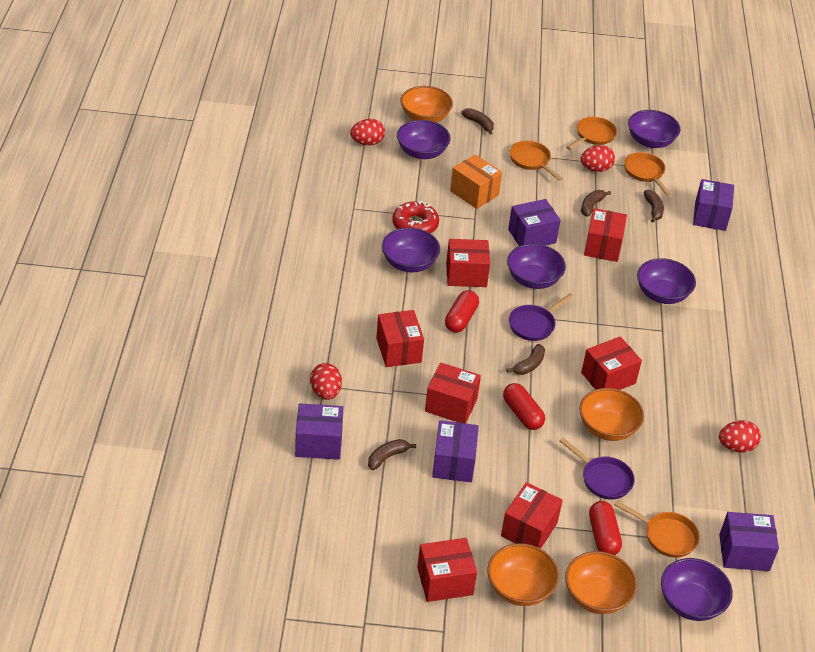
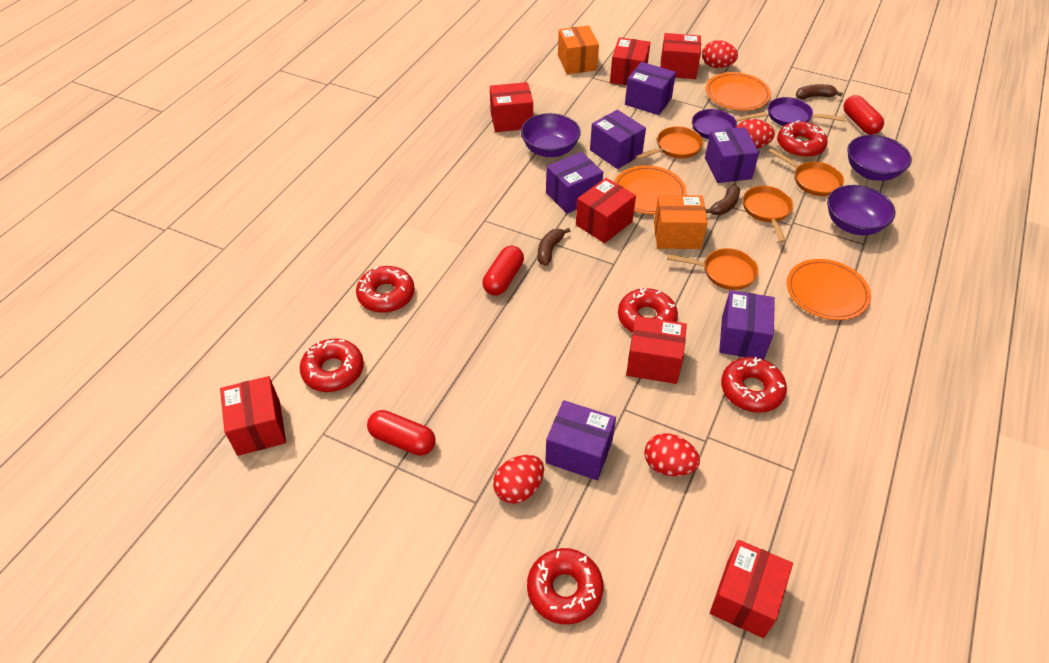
brown banana: [368,439,416,470] [461,108,494,135] [506,344,545,375] [581,190,611,217] [643,190,664,223] = 5 -> [538,228,570,266] [706,184,740,215] [796,84,843,99] = 3
orange bowl: [401,86,453,122] [488,543,559,606] [565,551,637,614] [579,388,644,441] = 4 -> none = 0
orange box: [450,154,502,209] = 1 -> [558,26,599,74] [654,195,708,249] = 2
orange plate: none = 0 -> [614,165,686,215] [706,72,771,111] [787,259,871,320] = 3
purple bowl: [382,228,440,272] [397,120,451,159] [507,244,566,289] [628,110,681,148] [637,258,696,304] [661,558,733,621] = 6 -> [521,113,581,157] [827,185,895,235] [847,135,912,181] = 3
purple box: [295,403,343,460] [432,420,479,482] [508,199,561,246] [693,179,734,231] [719,512,779,571] = 5 -> [545,400,616,480] [546,152,603,214] [590,110,646,169] [625,62,676,115] [705,127,759,183] [719,290,775,359] = 6
red donut: [392,201,439,234] = 1 -> [300,339,364,392] [356,266,415,313] [527,548,603,625] [618,288,678,333] [721,357,787,413] [777,120,828,158] = 6

